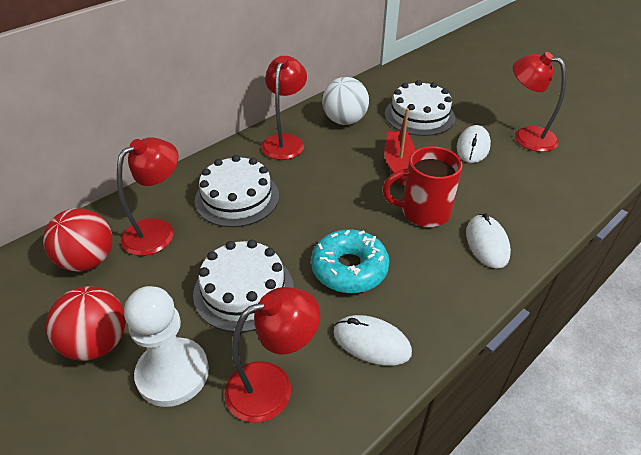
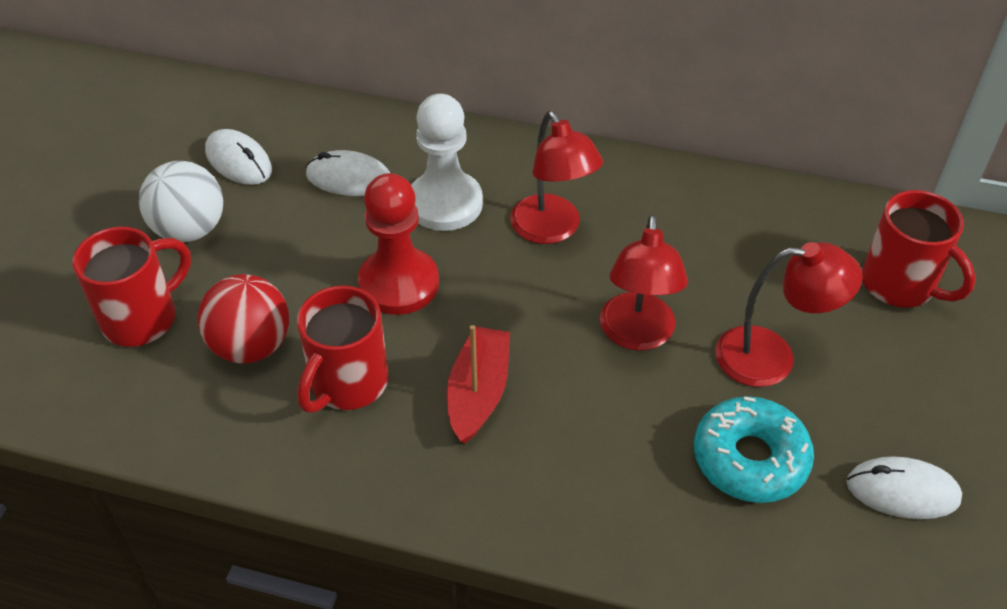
red ball: [43,208,113,272] [46,286,126,361] = 2 -> [198,274,289,364] = 1
red lamp: [117,137,178,256] [224,287,320,423] [261,56,307,160] [513,52,566,152] = 4 -> [510,111,603,244] [600,215,688,350] [715,242,862,387] = 3
red mug: [383,146,463,227] = 1 -> [72,227,191,347] [297,286,388,413] [862,190,976,308] = 3
red pawn: none = 0 -> [358,173,439,315] = 1
white cake: [193,240,294,332] [194,155,279,227] [385,80,455,136] = 3 -> none = 0

